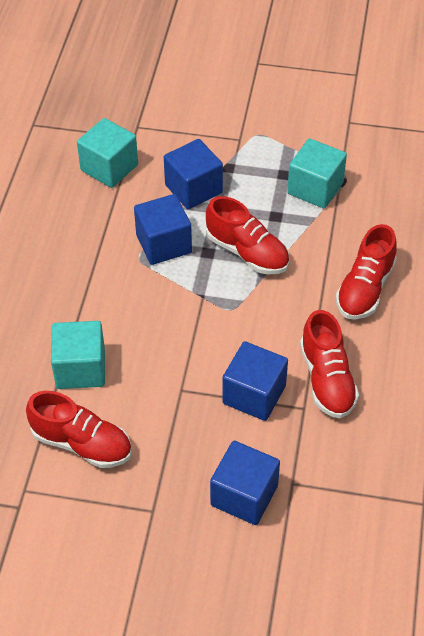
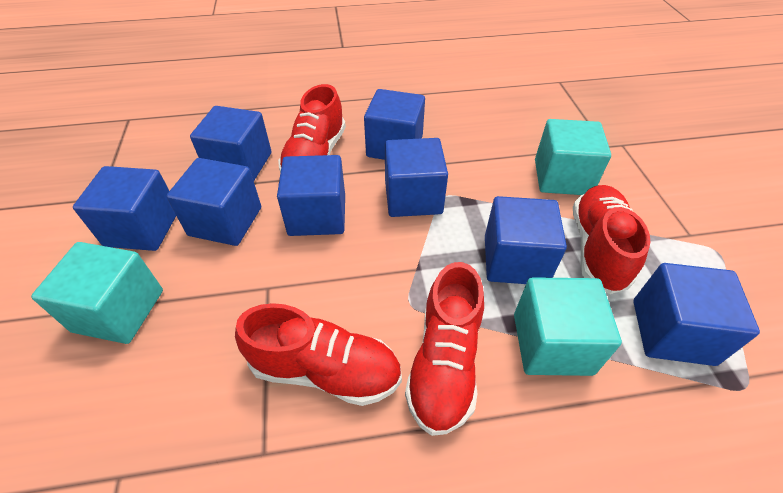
blue cube: [134,194,192,265] [164,139,223,210] [210,441,280,525] [222,341,288,421] = 4 -> [73,166,176,251] [167,158,261,246] [190,106,271,181] [277,155,345,236] [364,89,425,160] [385,138,448,217] [485,196,567,284] [633,263,760,366] = 8

